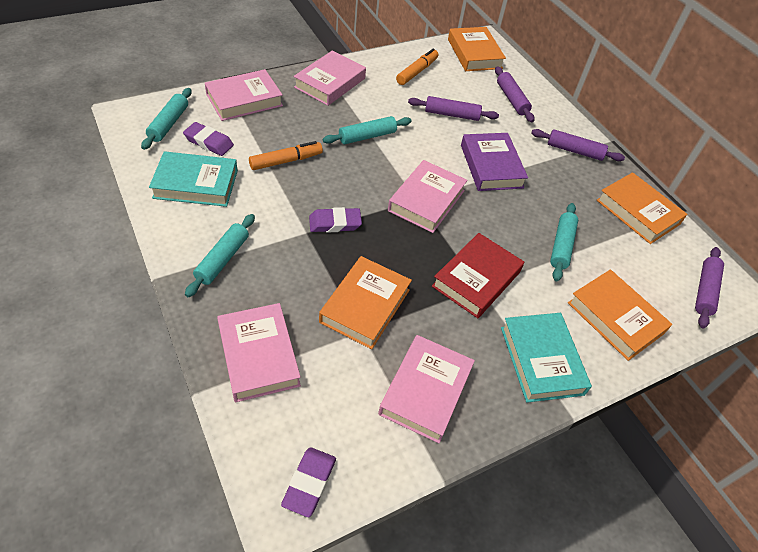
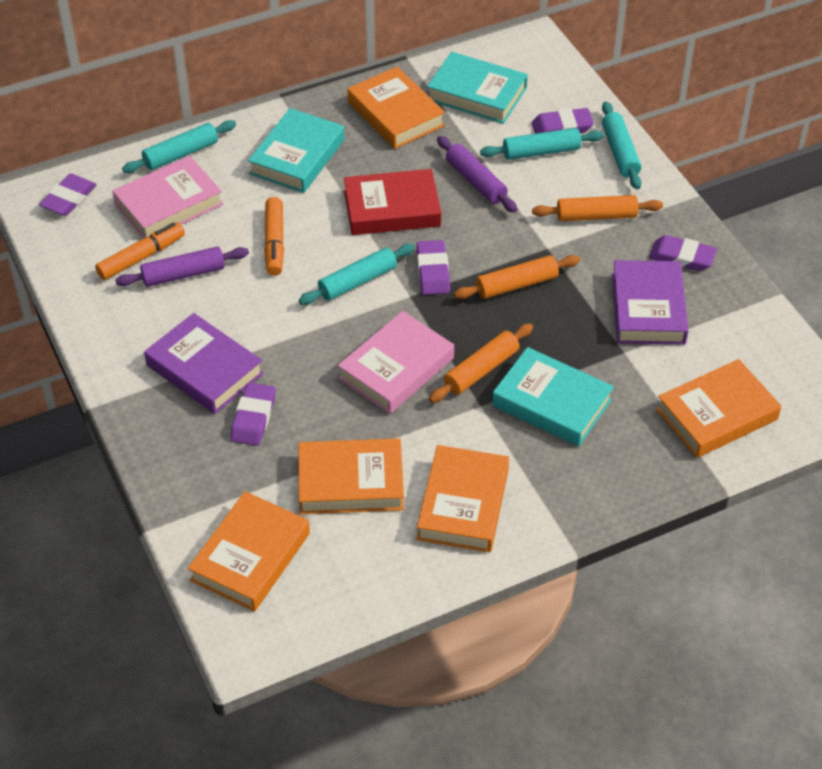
orange book: [319,256,412,349] [448,27,506,71] [568,269,672,361] [596,172,688,244] = 4 -> [188,491,310,612] [298,438,404,514] [347,67,445,149] [417,445,509,552] [656,359,781,458] = 5
orange rolling pin: none = 0 -> [429,323,533,403] [454,255,580,299] [532,195,663,221] = 3
pink book: [205,69,283,121] [217,303,301,402] [294,50,366,106] [378,335,475,443] [388,160,468,233] = 5 -> [112,156,223,239] [338,311,454,414] = 2
purple book: [461,133,528,191] = 1 -> [144,313,264,414] [612,260,688,345] = 2
purple eraser: [183,122,234,156] [281,447,336,517] [309,207,362,232] = 3 -> [39,174,97,216] [230,382,276,446] [416,240,450,295] [532,108,594,134] [649,235,717,271] = 5
purple rolling pin: [408,96,499,121] [495,66,535,122] [531,129,625,161] [695,247,724,328] = 4 -> [115,246,249,287] [437,136,517,213] = 2
turquoise book: [149,151,238,207] [501,313,592,403] = 2 -> [248,108,345,193] [427,52,528,124] [492,347,614,446] = 3

